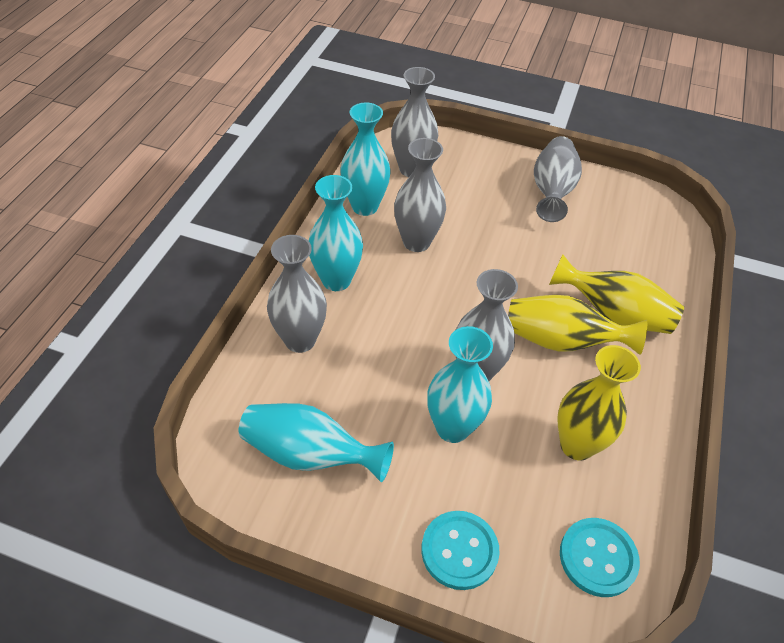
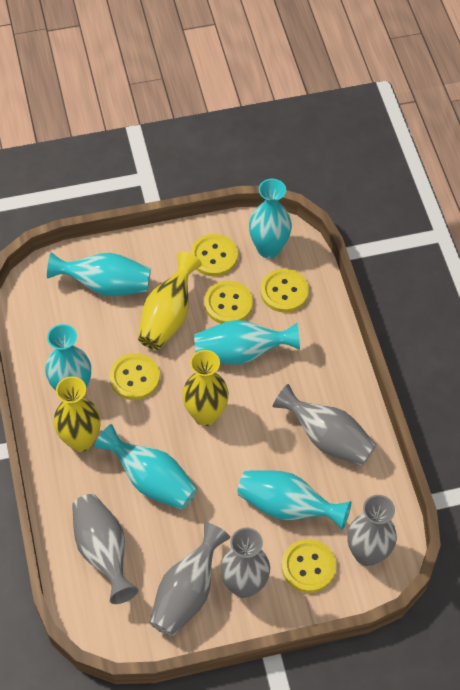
turquoise button: [421,511,499,590] [560,518,640,597] = 2 -> none = 0
turquoise vase: [239,403,394,482] [309,175,363,291] [340,103,390,216] [427,326,493,443] = 4 -> [45,324,91,391] [47,252,151,296] [94,424,198,510] [194,320,300,365] [238,470,351,530] [249,179,292,258] = 6
yellow button: none = 0 -> [109,353,160,400] [190,234,238,276] [204,281,253,324] [261,269,309,312] [282,539,336,593] = 5

